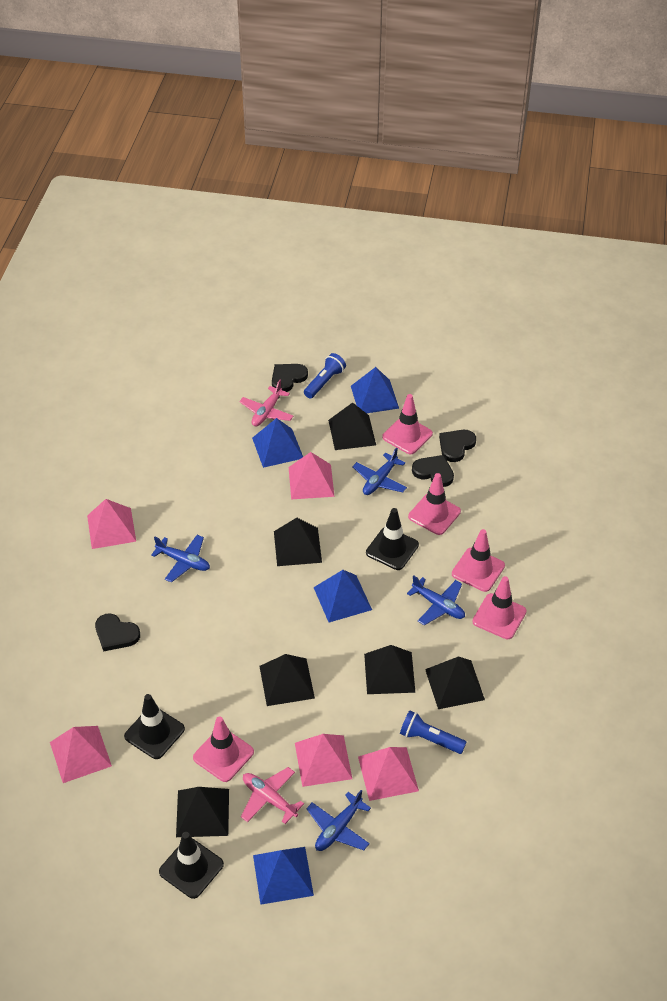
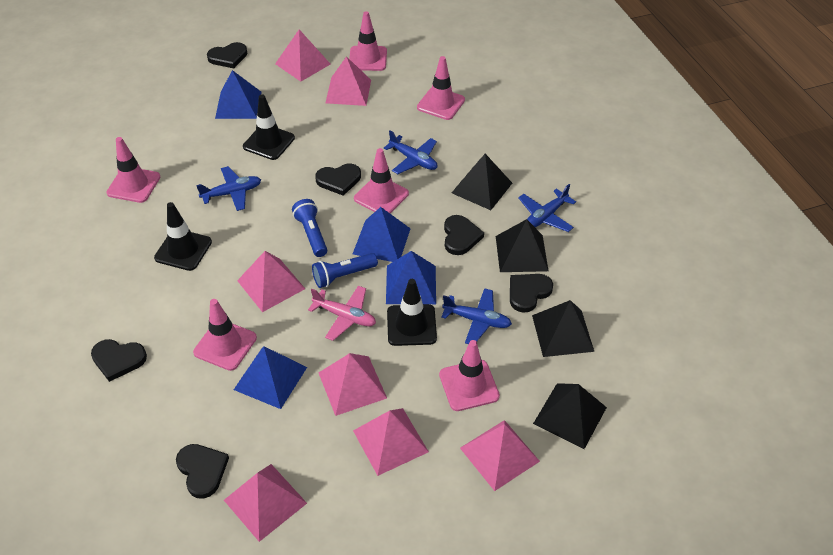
black heart: [95,613,140,652] [272,364,308,392] [412,455,454,487] [439,430,476,462] = 4 -> [91,339,147,382] [176,444,229,499] [207,42,247,68] [315,164,361,196] [444,215,484,255] [510,274,553,313] = 6
black pyramid: [176,787,229,837] [259,654,315,706] [274,518,322,566] [328,402,376,450] [364,645,416,694] [425,657,485,709] = 6 -> [452,154,512,210] [496,219,549,272] [532,300,594,357] [533,383,607,449] = 4
pink plane: [239,380,293,426] [241,767,304,824] = 2 -> [308,286,376,341] = 1
pink pyramid: [50,726,112,783] [87,499,136,549] [289,452,335,499] [295,734,352,787] [358,747,419,801] = 5 -> [224,464,307,542] [237,251,305,312] [275,30,330,82] [319,353,387,416] [325,57,371,106] [353,408,429,476] [460,420,540,491] = 7
pink traffic cone: [193,716,254,782] [382,394,433,454] [408,473,461,535] [452,529,505,592] [472,576,527,639] = 5 -> [107,137,160,203] [193,299,257,371] [349,11,387,71] [354,148,409,214] [417,56,465,120] [439,340,500,411] = 6

